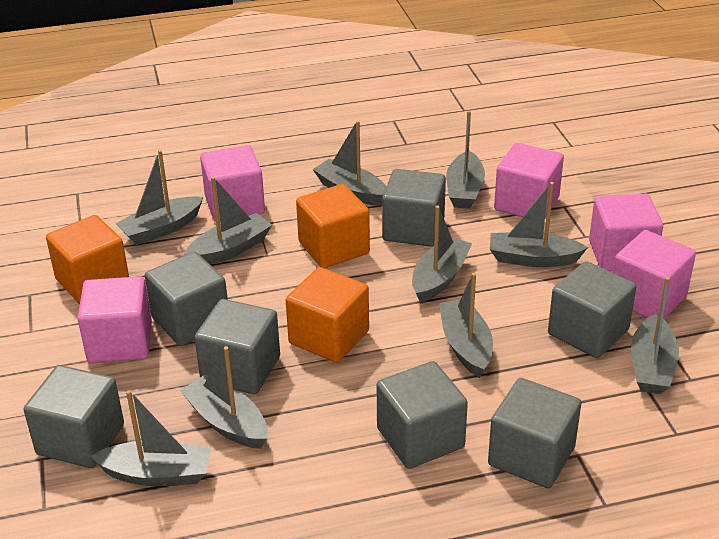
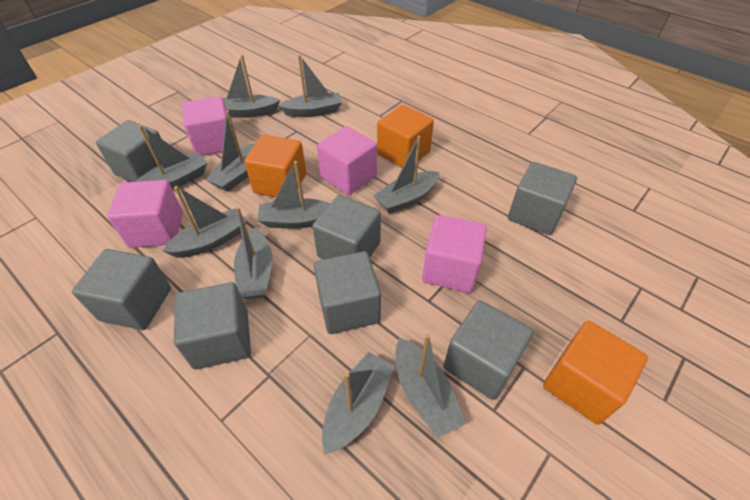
pink cube: [77,276,152,363] [200,145,265,222] [494,143,564,218] [589,194,663,271] [613,230,696,319] = 5 -> [107,180,183,248] [182,96,227,156] [317,126,377,195] [422,215,487,293] = 4

